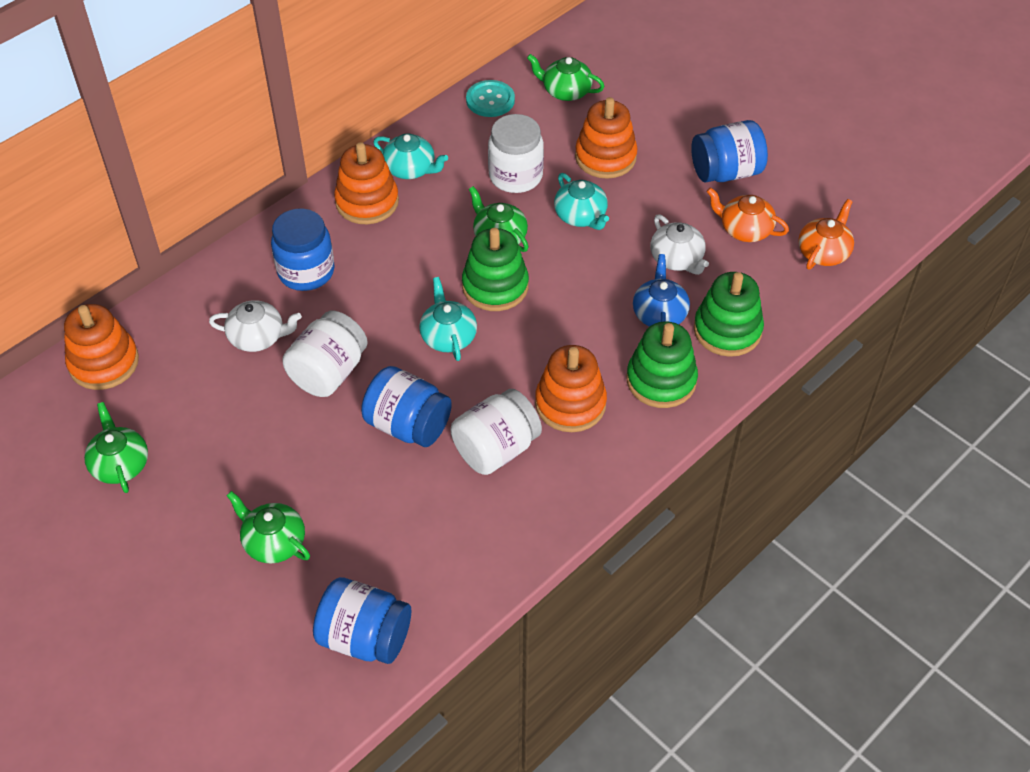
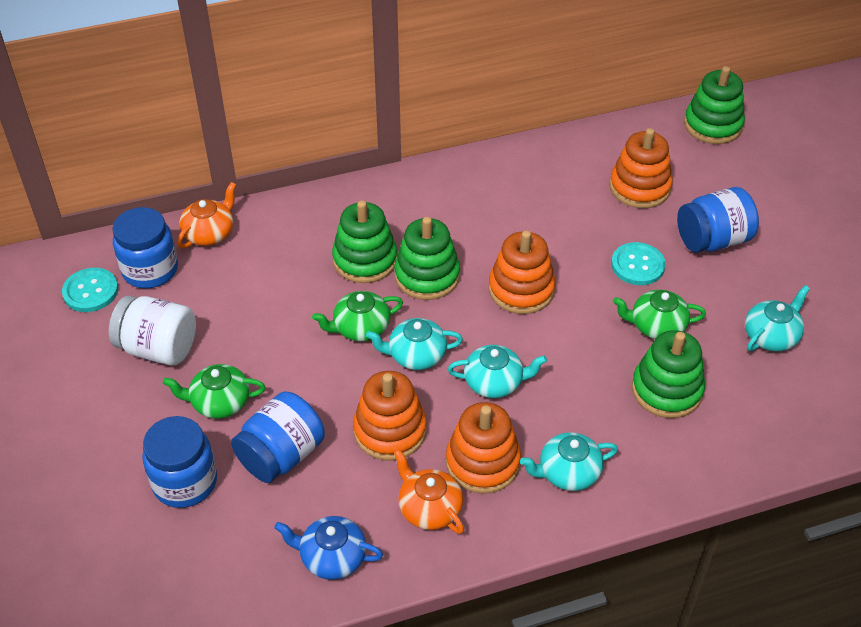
green stacking toy: [462,228,529,311] [627,321,698,408] [694,272,764,357] = 3 -> [332,201,397,283] [394,217,460,300] [632,330,705,418] [684,66,745,144] = 4
green teapot: [84,402,148,493] [226,491,310,564] [469,186,528,252] [527,54,605,101] = 4 -> [163,364,266,419] [312,291,403,341] [613,290,706,339] = 3
turquoise button: [466,80,515,117] = 1 -> [62,268,118,312] [611,242,666,285] = 2
turquoise teapot: [373,134,448,179] [419,277,477,361] [554,173,609,230] = 3 -> [366,318,463,370] [448,345,547,398] [520,432,618,491] [745,285,810,351] = 4
white jar: [282,311,368,397] [451,389,542,475] [488,114,544,193] = 3 -> [109,296,196,365] = 1
white teapot: [209,300,302,352] [650,214,709,275] = 2 -> none = 0

